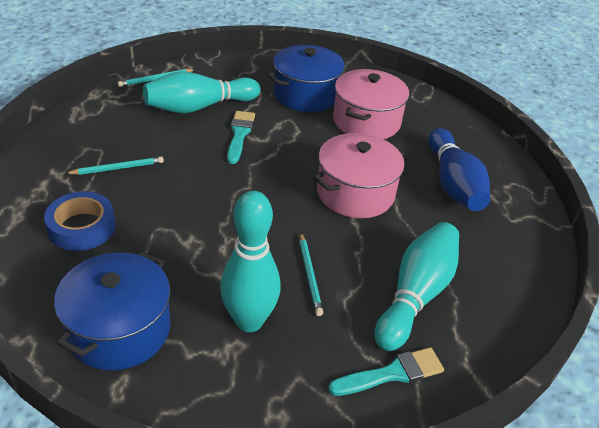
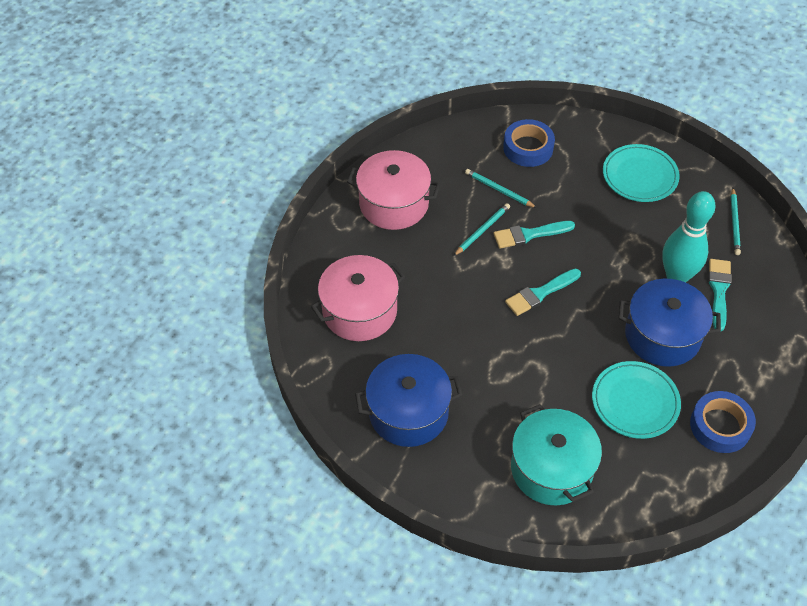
blue bowling pin: [428,128,490,211] = 1 -> none = 0
blue tape: [44,192,116,251] = 1 -> [503,119,555,167] [690,391,756,453] = 2
turquoise bowling pin: [143,71,260,114] [220,191,281,332] [375,222,459,351] = 3 -> [662,191,715,282] = 1
turquoise brush: [227,111,255,164] [328,347,444,396] = 2 -> [494,221,575,249] [505,269,581,316] [708,259,732,331] = 3
turquoise plate: none = 0 -> [592,361,681,439] [603,144,680,202] = 2
turquoise pot: none = 0 -> [511,404,602,505] = 1

